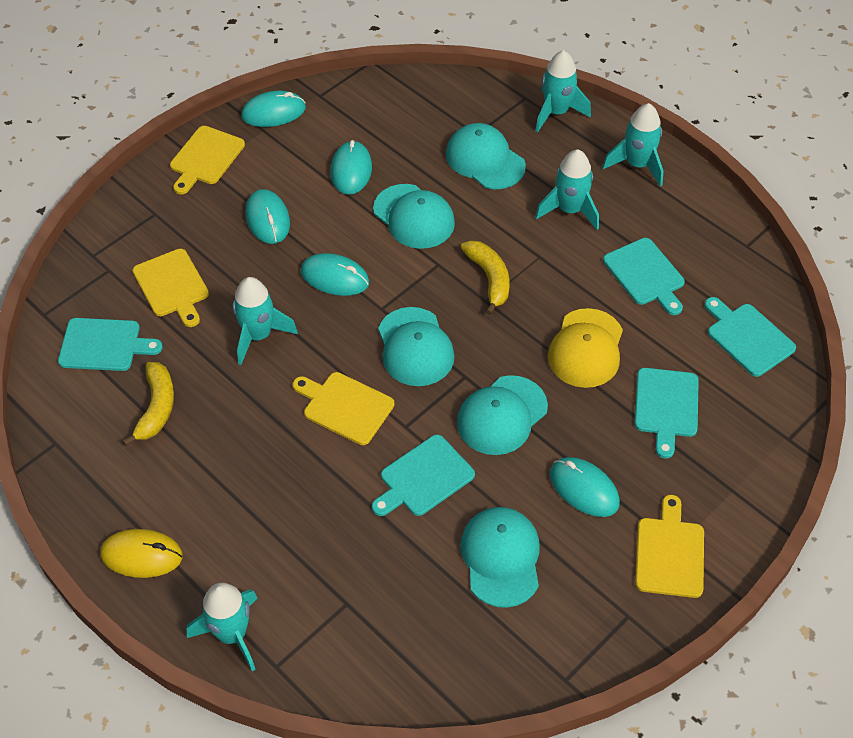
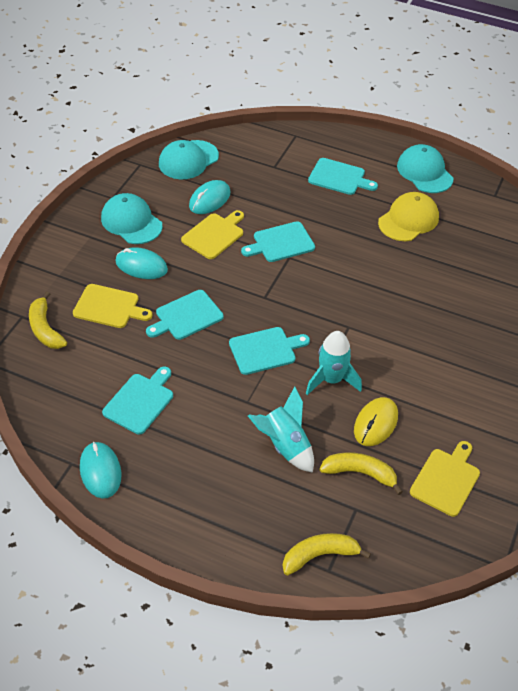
turquoise cap: [373,184,455,249] [378,307,455,386] [446,123,526,189] [457,375,548,455] [460,507,540,608] = 5 -> [101,193,163,244] [159,140,219,179] [397,144,453,193] = 3
turquoise mouse: [241,91,306,127] [245,189,290,244] [301,253,369,296] [330,140,372,195] [550,457,620,517] = 5 -> [80,442,121,498] [116,247,168,279] [189,180,230,214] = 3
turquoise rocket: [187,583,258,671] [233,277,298,365] [535,50,591,132] [535,149,599,230] [602,103,663,186] = 5 -> [248,386,314,473] [306,331,362,395] = 2
yellow banana: [123,362,174,446] [461,240,510,315] = 2 -> [29,291,67,349] [283,533,371,575] [320,452,403,495] = 3
yellow cutting board: [133,249,209,327] [170,126,245,194] [292,372,394,445] [635,495,704,598] = 4 -> [73,284,152,328] [181,210,244,259] [410,441,480,517] = 3

